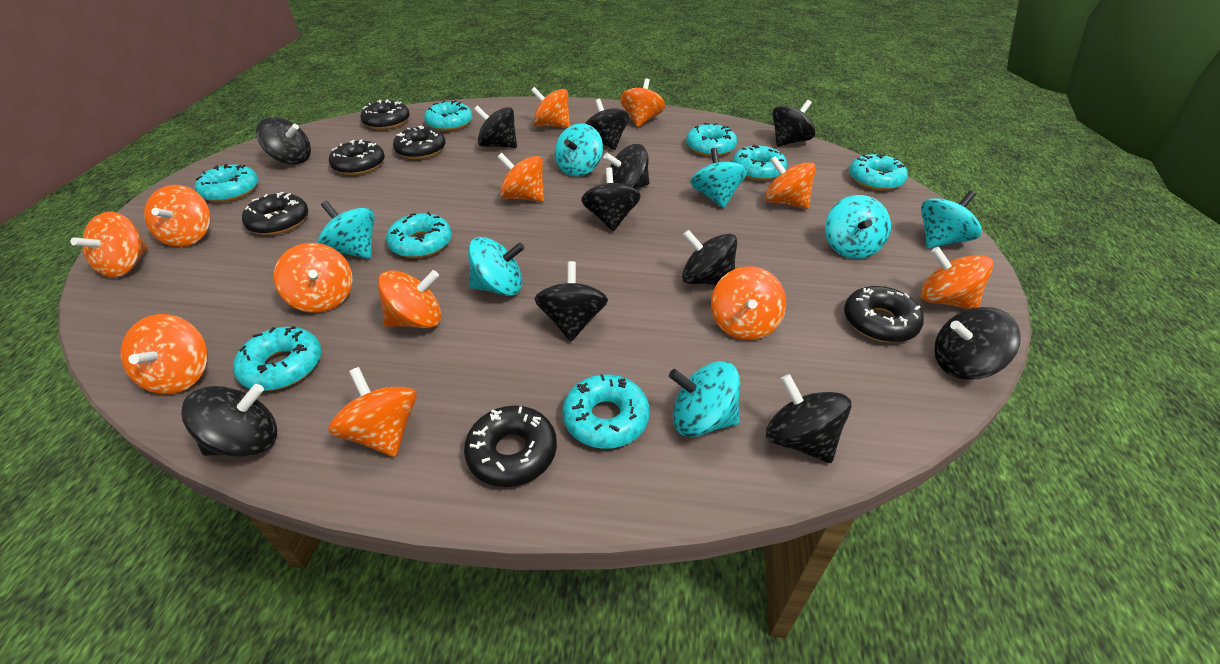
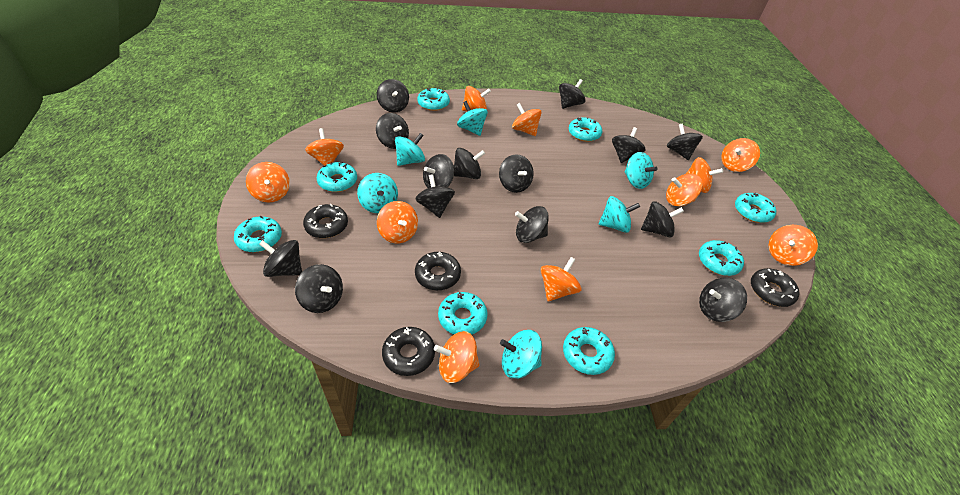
black donut: [242,191,308,235] [329,139,385,175] [360,99,410,130] [393,125,445,159] [464,405,557,487] [844,286,924,343] = 6 -> [303,204,348,238] [382,327,435,376] [415,252,461,290] [751,268,800,307] = 4
black spinning top: [181,384,277,457] [256,117,311,165] [474,105,517,148] [534,261,608,341] [581,167,640,231] [585,99,629,150] [604,144,649,189] [682,230,737,285] [766,374,852,463] [772,100,816,147] [934,307,1021,380] = 11 -> [259,240,302,277] [295,264,343,313] [376,113,409,149] [377,79,409,113] [415,174,455,218] [423,154,454,188] [454,148,485,179] [499,154,534,193] [515,206,549,243] [559,79,586,109] [612,127,645,163] [641,201,684,238] [667,123,703,160] [699,278,747,322] = 14
orange spinning top: [71,212,148,278] [121,314,208,394] [144,185,210,247] [274,243,352,313] [328,367,417,457] [378,270,442,328] [498,153,544,202] [531,87,570,128] [620,78,665,127] [711,266,786,340] [765,156,816,209] [920,247,993,309] = 12 -> [246,162,290,202] [305,128,344,166] [377,201,418,243] [434,331,479,383] [462,86,491,111] [512,103,542,136] [541,257,581,301] [666,173,703,207] [686,157,723,193] [721,138,760,172] [769,225,818,266] = 11
turquoise spinning top: [317,201,375,259] [468,237,525,296] [555,123,603,177] [669,361,740,437] [690,148,747,208] [825,195,891,259] [921,191,982,249] = 7 -> [357,173,398,213] [395,133,425,166] [457,101,488,136] [500,330,542,379] [599,196,640,233] [625,152,658,189] = 6

